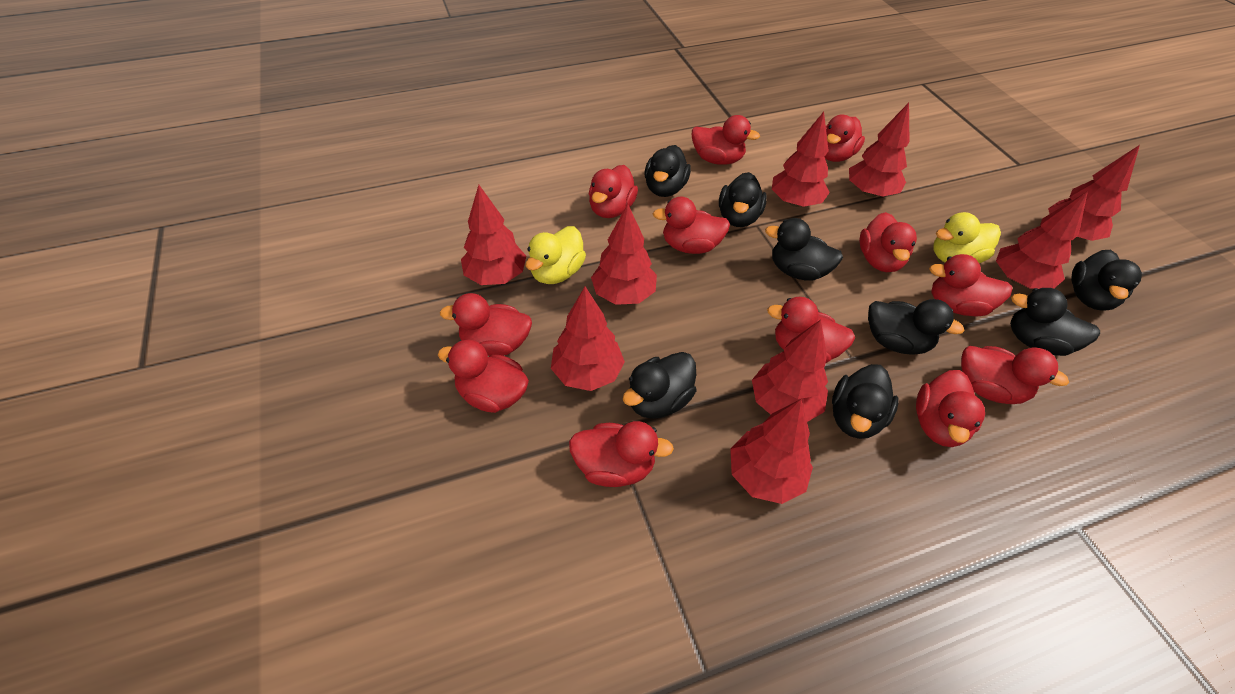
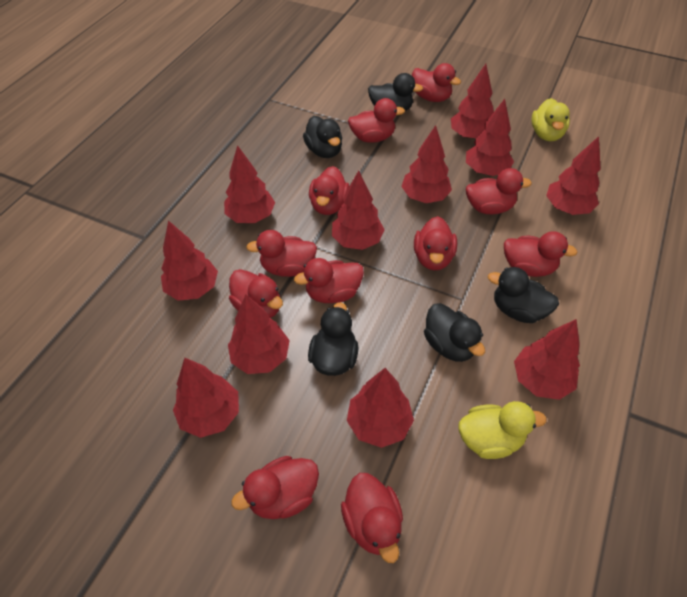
black duck: [623,352,696,419] [645,145,691,197] [719,172,767,227] [765,218,843,281] [832,364,899,439] [868,299,964,355] [1010,288,1100,356] [1071,250,1142,311] = 8 -> [303,116,342,158] [308,302,358,376] [368,73,423,111] [424,303,485,362] [488,267,559,323] = 5
red duck: [438,340,529,413] [440,293,532,356] [569,421,674,487] [589,165,638,218] [653,196,730,254] [692,115,760,165] [767,297,855,363] [825,114,865,162] [859,212,917,272] [916,370,985,447] [929,254,1012,316] [961,346,1069,404] = 12 -> [229,269,283,318] [231,456,319,519] [246,230,317,277] [294,258,364,303] [309,166,349,215] [341,473,403,563] [348,98,405,143] [412,63,461,102] [414,216,457,270] [466,168,532,215] [504,231,578,277] = 11
red tree: [461,185,526,285] [551,287,625,391] [591,204,657,305] [730,399,813,504] [752,320,828,422] [772,112,830,207] [849,103,909,197] [996,191,1088,289] [1048,145,1140,241] = 9 -> [161,220,218,301] [173,358,239,438] [224,145,275,223] [228,295,290,374] [332,171,385,250] [347,368,414,448] [401,125,452,203] [451,64,494,140] [466,99,514,176] [514,319,580,400] [546,136,601,215] = 11

